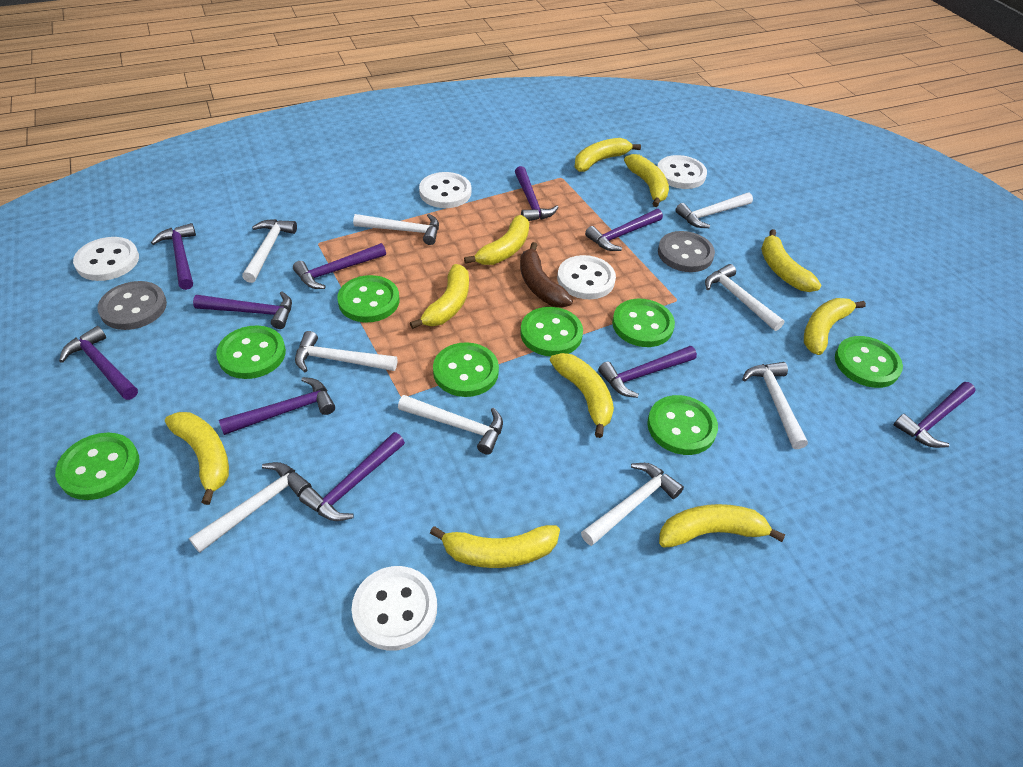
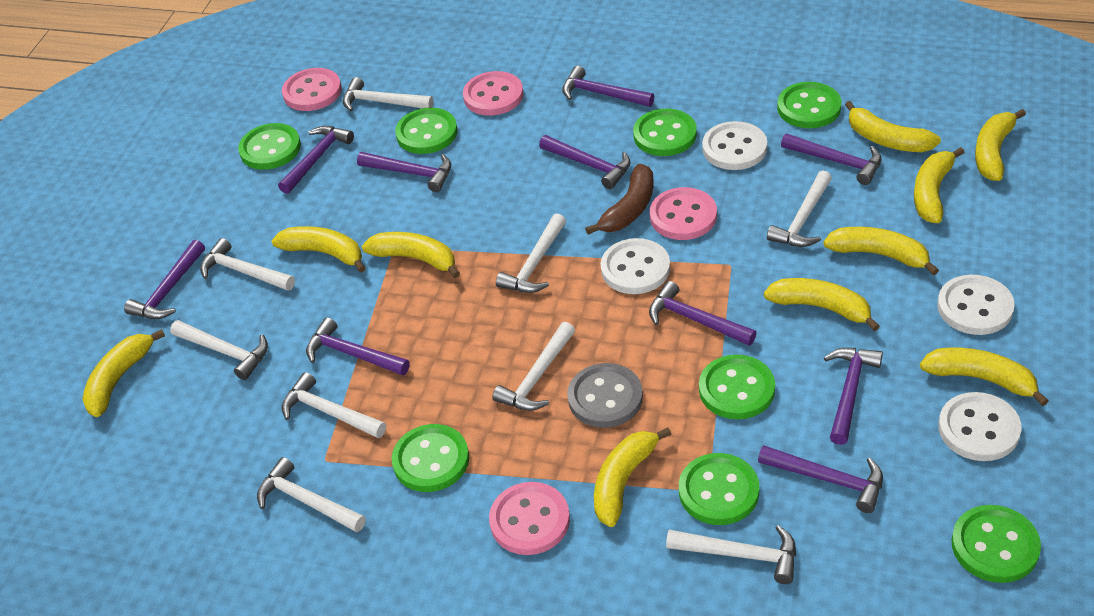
grey button: [97,281,167,330] [658,231,715,272] = 2 -> [567,363,643,428] = 1
pink button: none = 0 -> [282,68,342,111] [463,71,523,116] [489,482,570,555] [650,187,717,240] = 4
white button: [73,237,139,281] [352,566,437,651] [419,172,471,208] [557,255,616,299] [657,155,707,189] = 5 -> [600,238,670,294] [702,121,767,170] [937,275,1015,335] [938,392,1021,461] = 4

